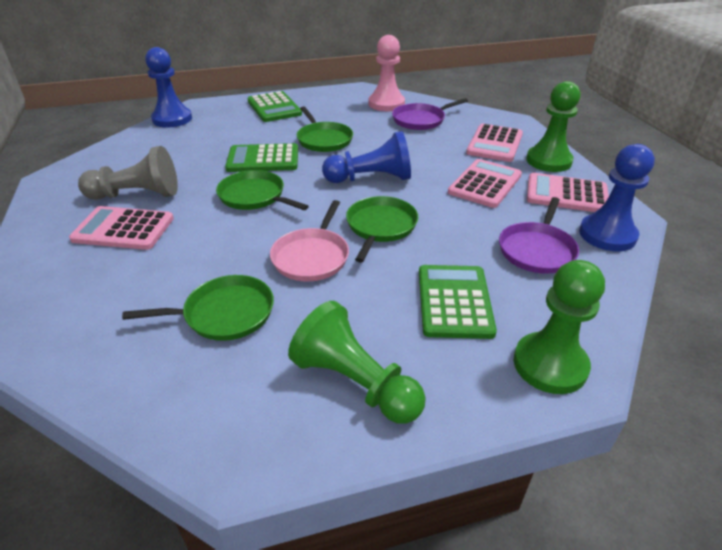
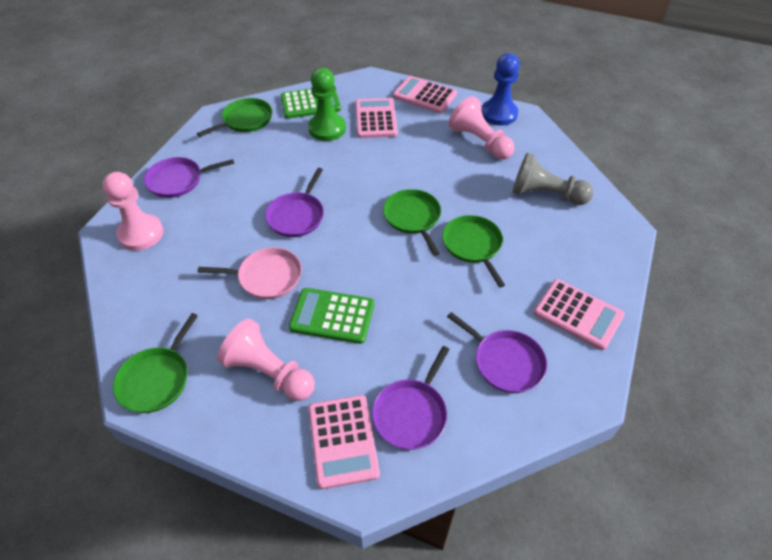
blue pawn: [145,47,192,128] [322,131,411,183] [579,144,655,251] = 3 -> [482,53,520,125] = 1
green calculator: [225,143,298,172] [247,91,302,122] [419,265,497,339] = 3 -> [281,89,341,119] [289,288,374,344] = 2
green pawn: [288,301,426,424] [514,260,605,394] [526,81,580,172] = 3 -> [308,68,346,141] = 1
pink pawn: [369,35,405,111] = 1 -> [103,172,164,251] [217,319,315,401] [449,96,515,160] = 3
purple pan: [392,98,468,130] [499,197,579,274] = 2 -> [144,157,234,198] [265,168,324,237] [372,346,450,450] [447,312,547,393] = 4

